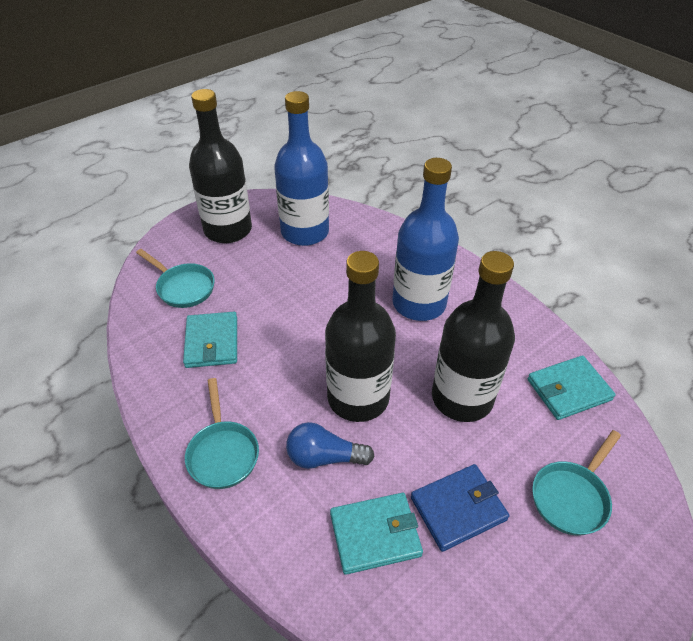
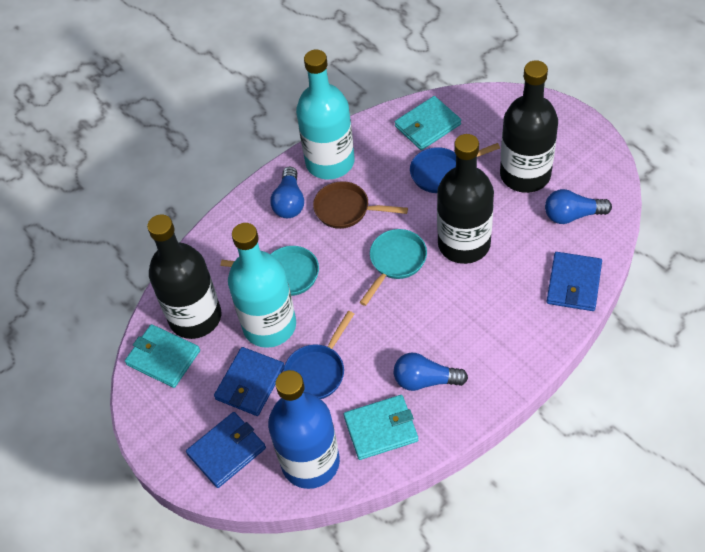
blue bottle: [274,91,329,246] [392,158,459,321] = 2 -> [268,370,340,489] = 1
blue light bulb: [286,422,375,469] = 1 -> [270,166,304,218] [394,353,468,391] [545,189,612,224] = 3
blue pan: none = 0 -> [283,311,354,399] [410,143,500,193] = 2
blue wallet: [411,464,509,552] = 1 -> [186,412,266,488] [214,347,285,416] [546,252,602,311] = 3
brown pan: none = 0 -> [313,181,408,229] = 1
turquoise bottle: none = 0 -> [228,223,296,348] [296,50,354,179] = 2
turquoise pan: [136,249,215,308] [185,378,259,489] [532,430,621,536] = 3 -> [221,246,319,296] [360,229,427,306] = 2

